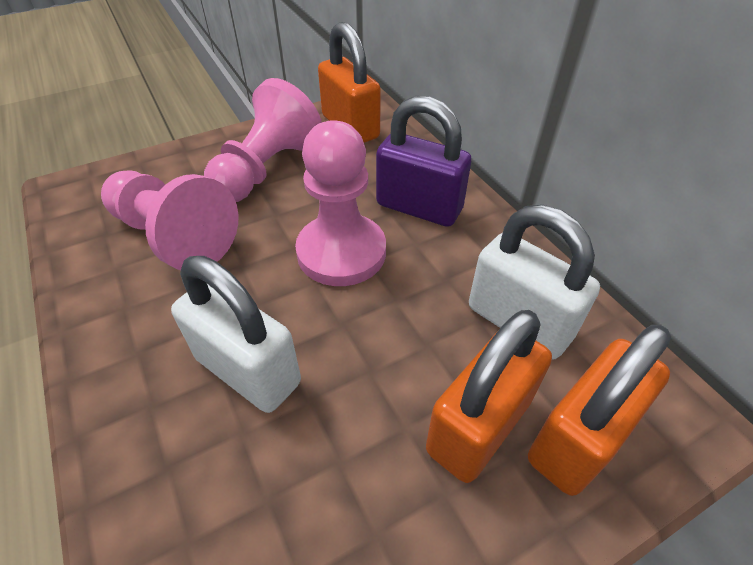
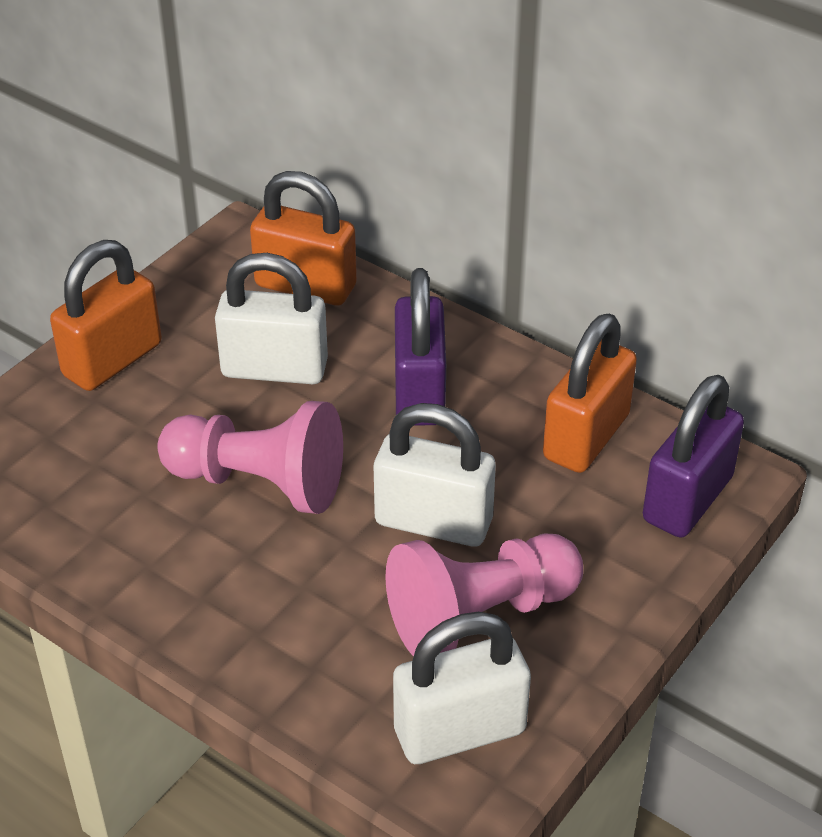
pink pawn: [101,170,238,270] [204,78,322,202] [295,120,386,286] = 3 -> [157,401,343,514] [385,533,583,657] = 2
purple padlock: [376,96,472,227] = 1 -> [395,268,446,425] [643,375,744,538] = 2
white padlock: [171,256,301,413] [469,205,600,360] = 2 -> [215,253,328,384] [374,403,496,547] [393,612,531,764] = 3

